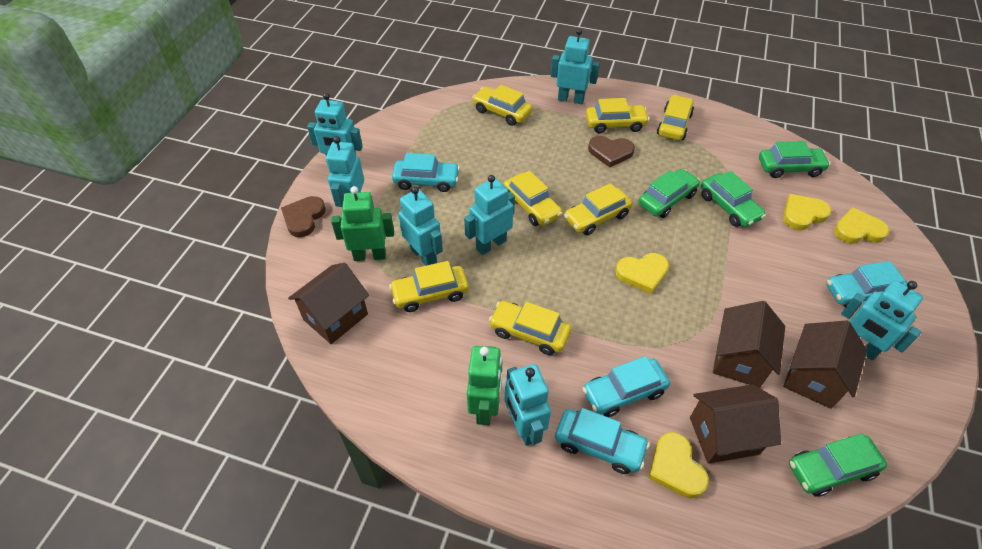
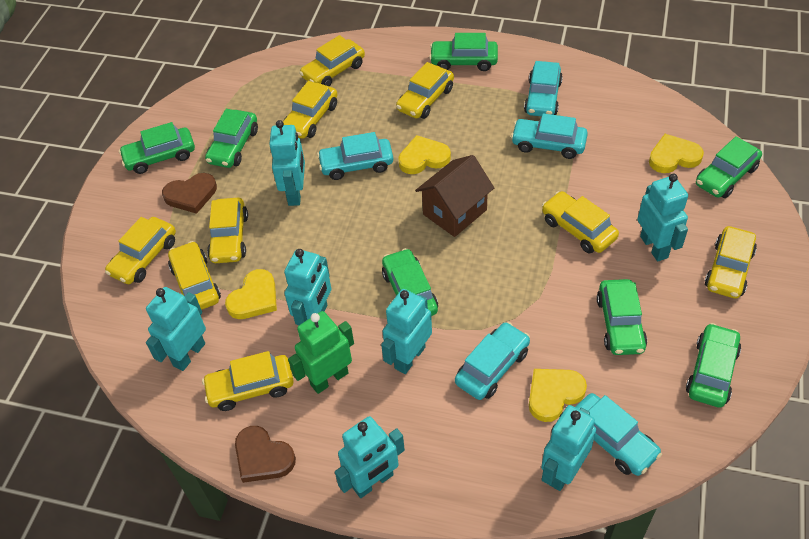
brown house: [288,263,369,344] [690,384,781,464] [713,301,785,388] [783,320,867,409] = 4 -> [415,155,494,237] = 1
green car: [639,169,700,218] [701,171,766,227] [759,141,831,178] [789,434,887,497] = 4 -> [119,122,195,174] [205,109,258,168] [382,248,438,316] [429,33,498,71] [596,279,647,355] [686,323,741,408] [696,136,762,198] = 7
green robot: [331,186,394,261] [467,346,502,425] = 2 -> [288,311,354,394] = 1
turquoise car: [392,153,460,192] [555,408,650,474] [582,356,670,417] [826,261,907,307] = 4 -> [317,132,393,180] [455,322,530,400] [511,113,588,159] [524,61,563,117] [575,393,662,476] = 5
yellow car: [389,261,469,312] [472,85,532,126] [489,301,571,355] [503,171,562,226] [564,183,632,235] [586,98,650,134] [657,95,694,140] = 7 -> [105,217,176,284] [168,241,221,310] [202,351,294,411] [207,198,248,263] [283,81,337,139] [299,35,365,86] [396,62,454,119] [542,191,619,254] [705,226,757,299] = 9

